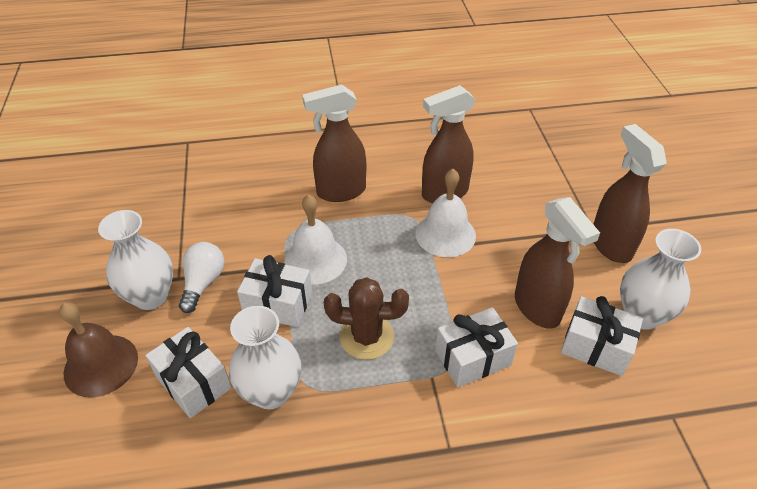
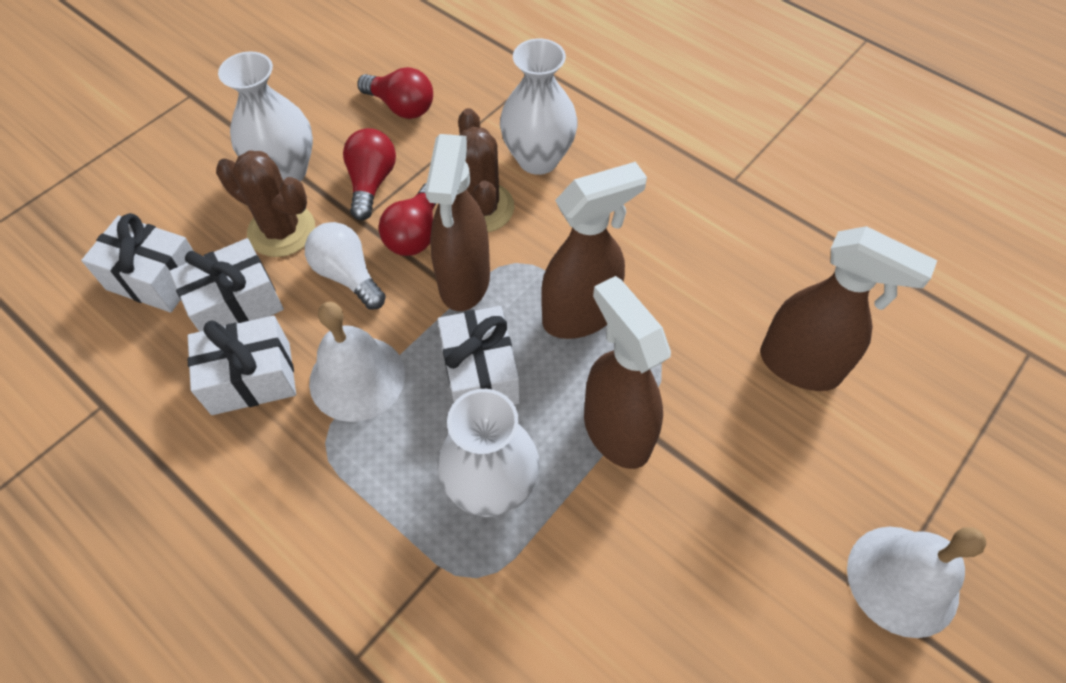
brown bell: [59,302,138,398] = 1 -> none = 0
brown cactus: [324,277,409,360] = 1 -> [216,150,315,257] [458,108,515,232] = 2
red light bulb: none = 0 -> [343,128,396,220] [357,67,433,119] [379,183,437,256] = 3

